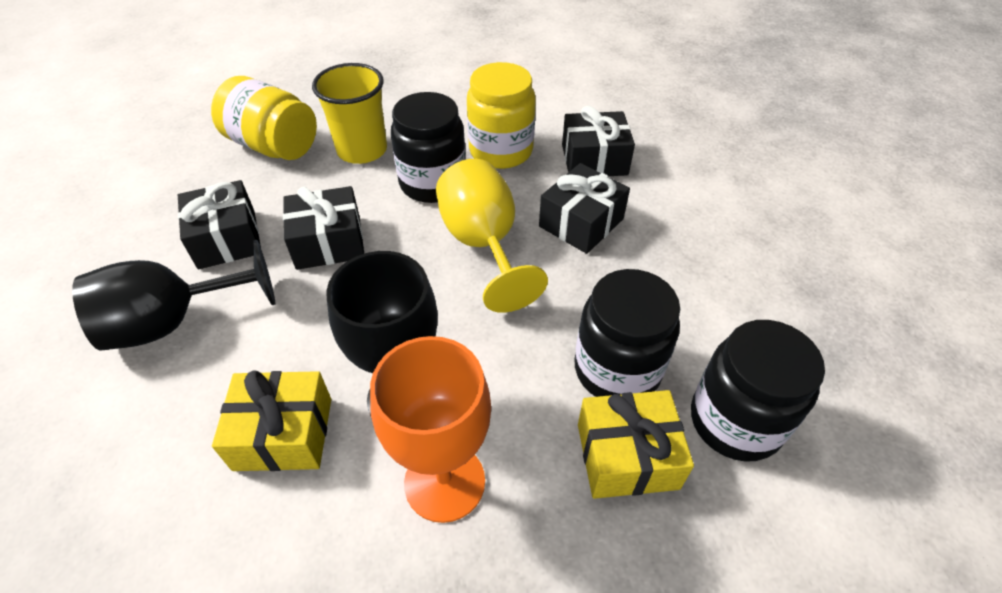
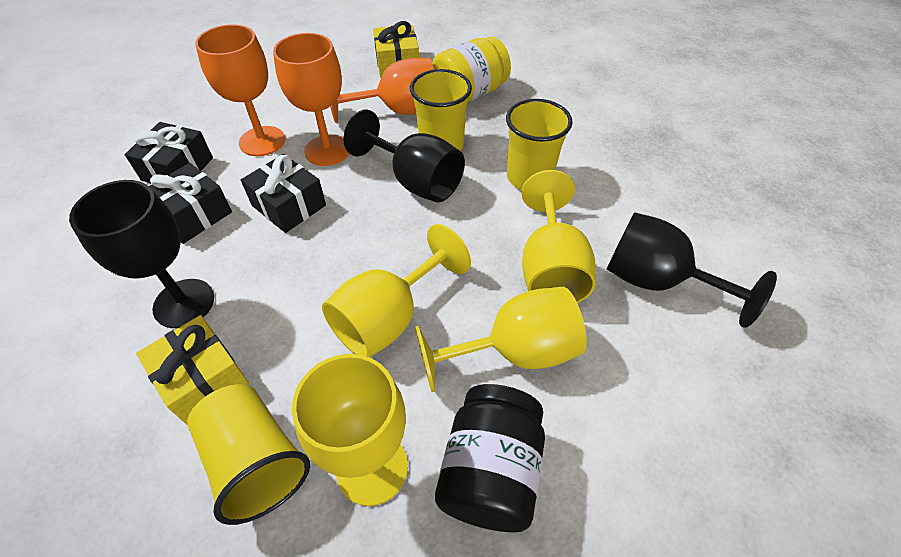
black gift: [178,180,261,269] [283,186,364,270] [539,163,630,254] [562,106,635,176] = 4 -> [125,122,213,183] [149,163,232,244] [241,154,326,233] = 3
black goblet: [72,240,275,351] [326,251,438,416] = 2 -> [69,180,214,328] [343,109,465,202] [607,212,777,328] = 3
black jar: [391,92,466,203] [574,269,680,397] [691,320,825,462] = 3 -> [435,384,545,532] = 1
orange goblet: [370,336,491,523] = 1 -> [195,24,285,156] [273,33,349,166] [330,58,434,123] = 3
yellow cup: [312,63,387,164] = 1 -> [187,384,310,525] [410,69,472,151] [506,99,572,190] = 3
yellow goblet: [436,159,548,313] = 1 -> [292,354,408,506] [322,224,471,357] [415,287,587,392] [521,170,596,303] = 4
yellow jar: [211,76,317,160] [467,62,536,169] = 2 -> [432,37,511,103] = 1

